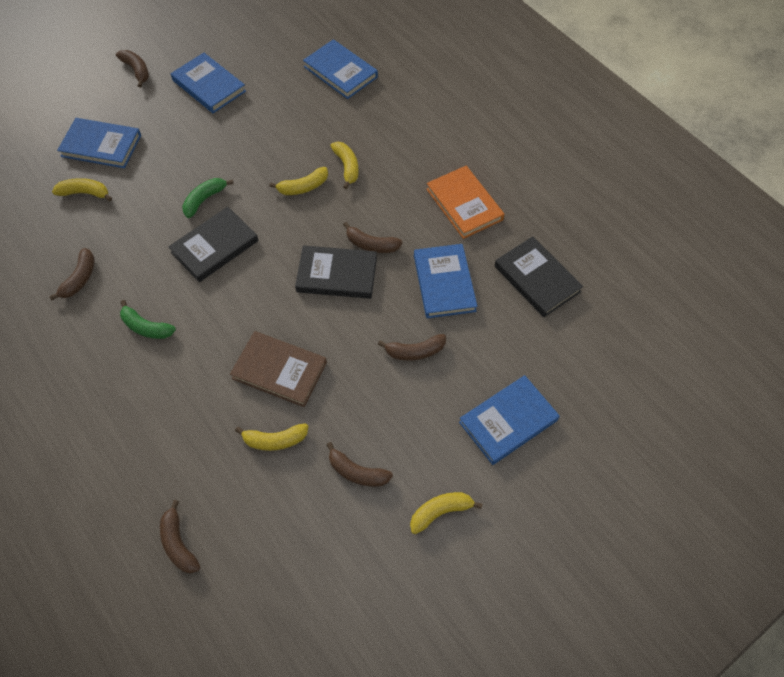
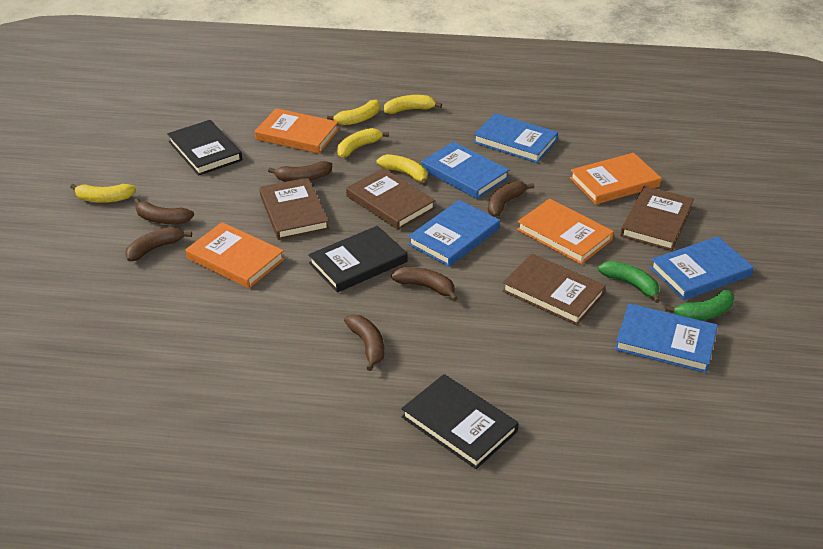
brown book: [230,331,327,407] = 1 -> [259,178,329,240] [346,168,436,230] [502,254,606,325] [620,186,694,251] = 4
orange book: [426,166,504,239] = 1 -> [185,222,285,288] [255,108,339,154] [517,199,614,264] [570,153,661,204] = 4

